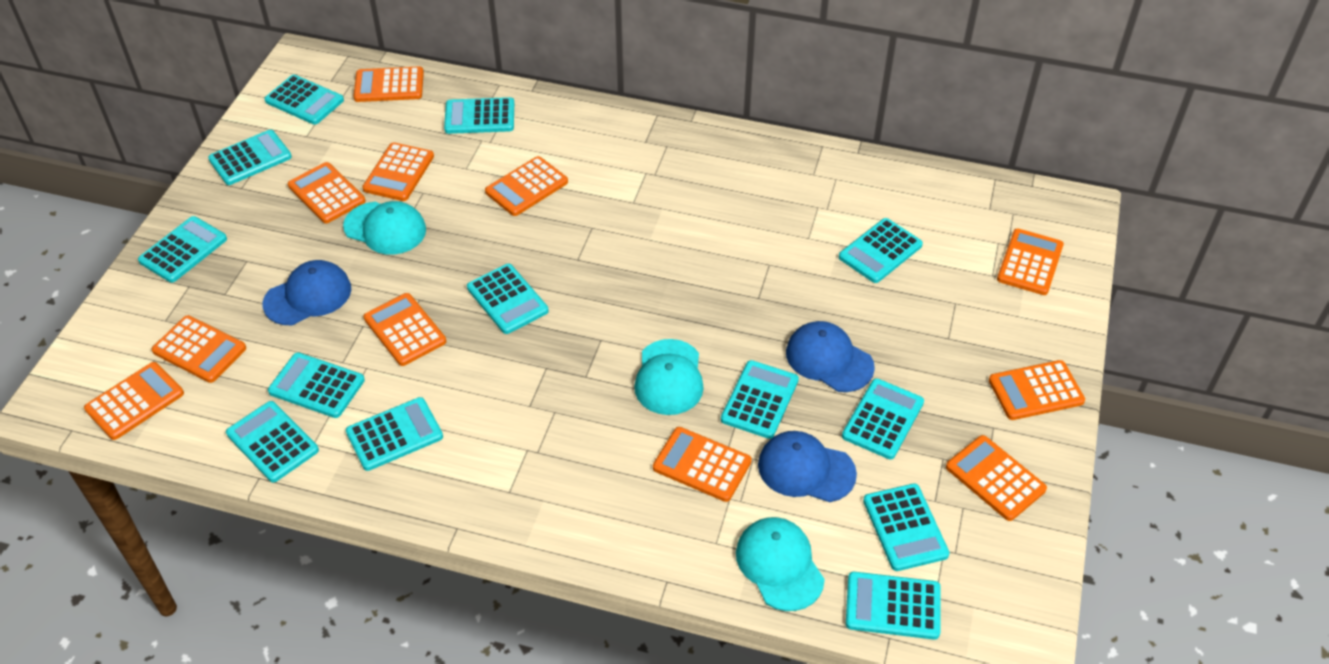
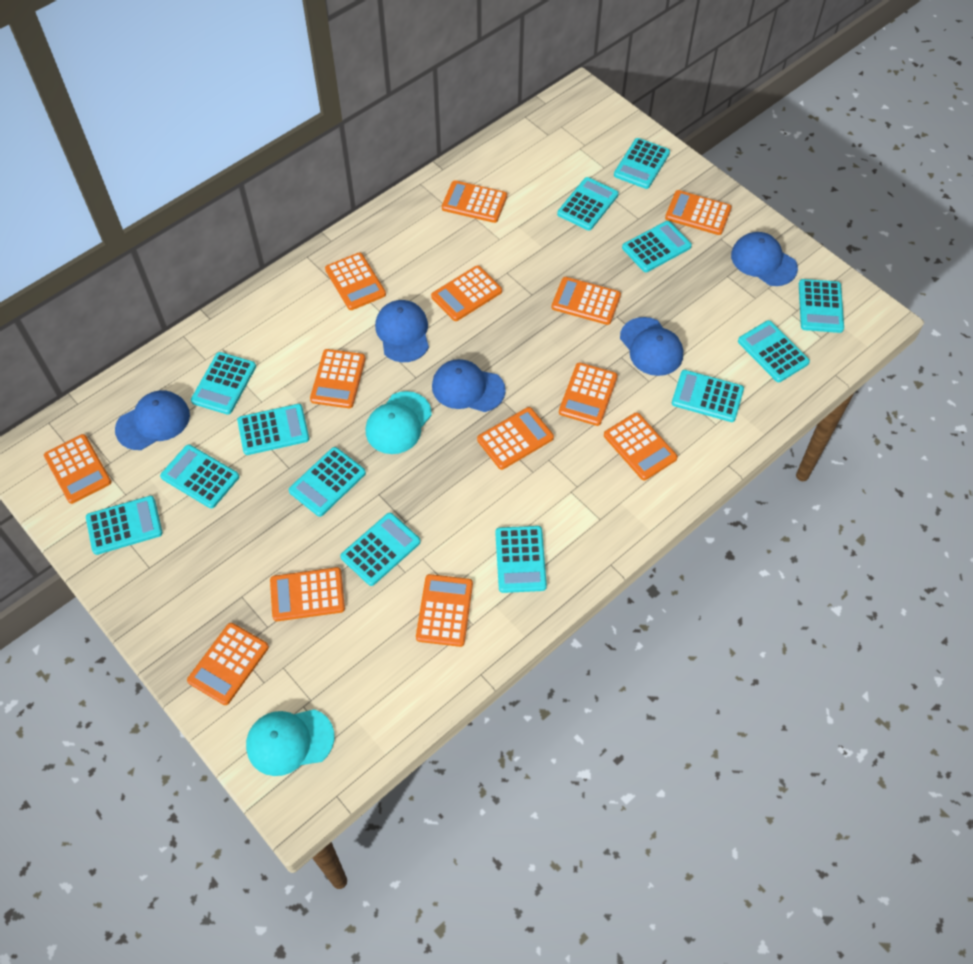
blue cap: [263,260,351,325] [758,431,857,502] [786,321,875,392] = 3 -> [115,390,190,450] [375,300,429,362] [432,359,506,412] [620,317,683,376] [731,232,798,286] = 5
orange calculator: [84,362,184,440] [152,315,246,383] [288,162,366,223] [354,66,424,102] [362,142,434,201] [363,293,446,366] [485,156,568,216] [653,427,752,502] [946,435,1047,521] [989,360,1085,420] [997,228,1064,295] = 11 -> [44,434,112,504] [187,623,269,705] [270,567,345,621] [310,349,366,408] [325,253,386,310] [416,574,473,647] [431,266,502,321] [442,180,507,223] [477,407,554,470] [551,277,621,325] [559,362,618,426] [604,412,678,480] [665,190,732,235] = 13
turquoise cap: [343,201,426,255] [634,339,704,415] [736,517,825,611] = 3 -> [246,709,334,776] [366,391,432,454] = 2

